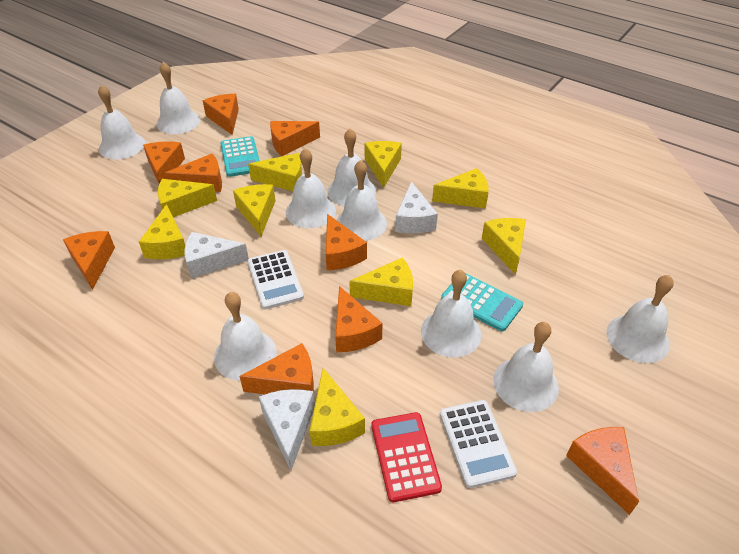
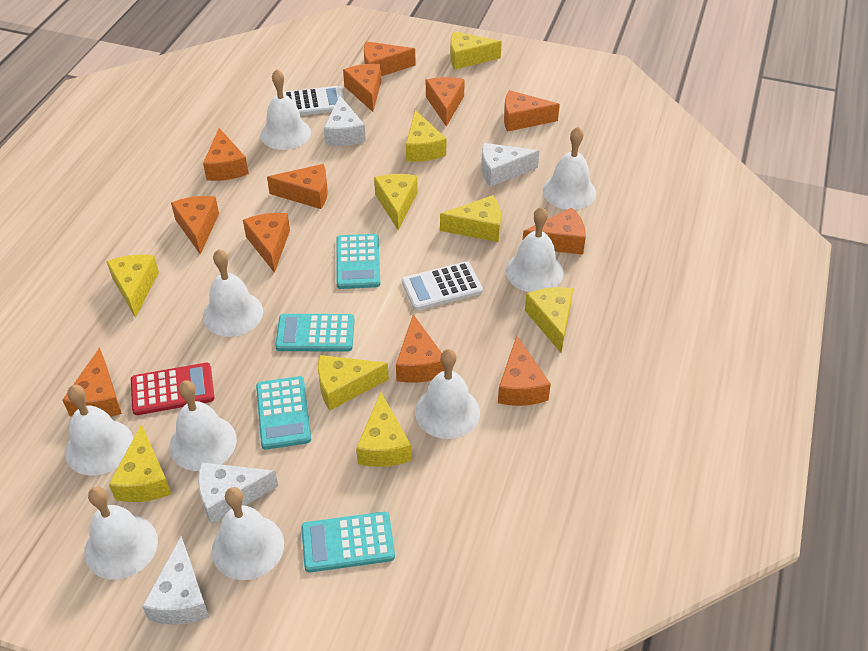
orange cheese: [63,231,115,290] [143,141,185,183] [165,154,222,192] [203,94,239,135] [239,343,314,394] [270,121,320,156] [326,214,367,270] [335,286,382,352] [566,427,639,515] = 9 -> [62,348,122,417] [171,196,219,255] [203,128,249,181] [243,213,290,273] [267,164,328,209] [343,64,382,112] [364,41,416,76] [396,314,444,383] [426,77,465,127] [498,336,551,406] [504,90,560,132] [522,208,586,255] = 12
turquoise calculator: [220,136,260,177] [441,274,523,331] = 2 -> [256,376,311,450] [275,314,355,352] [301,512,395,573] [336,234,380,289] = 4
white cheese: [184,232,249,279] [259,389,315,471] [395,181,438,233] = 3 -> [142,536,209,625] [198,462,278,524] [324,96,366,146] [481,143,540,187] = 4

